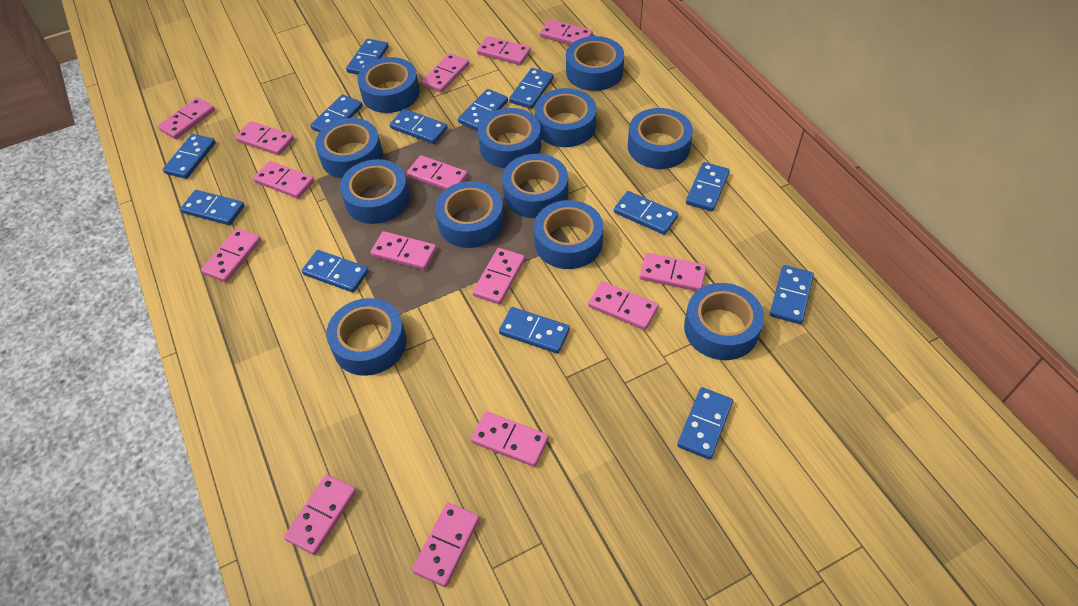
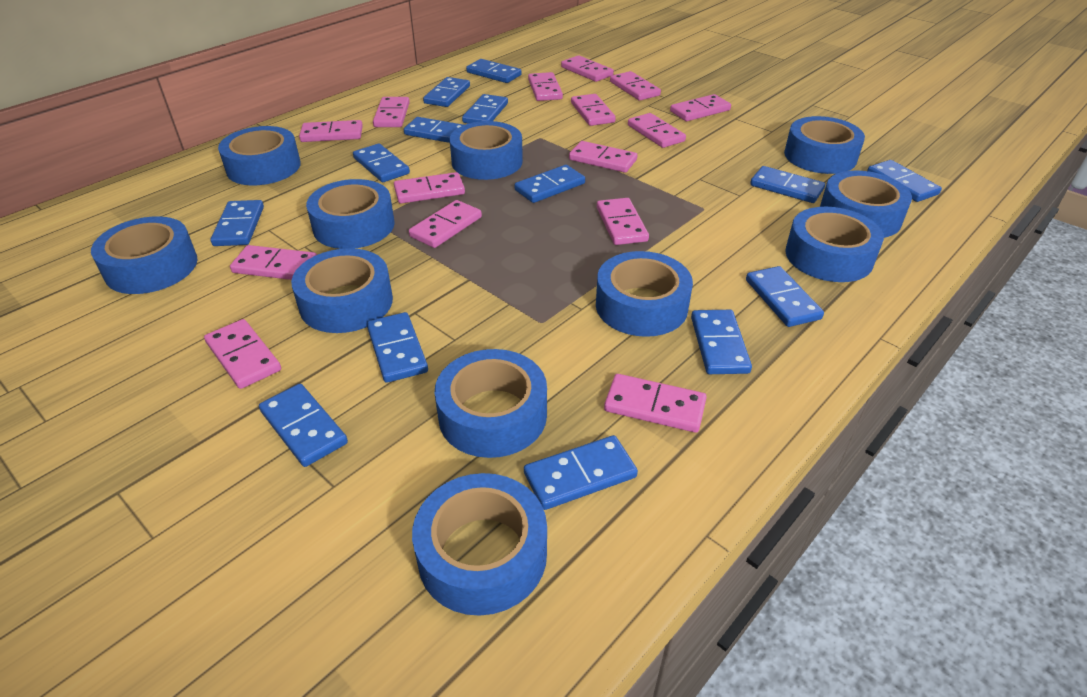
blue domino: [163,134,216,179] [180,190,244,225] [301,250,369,293] [310,95,363,132] [346,39,389,74] [390,109,448,144] [458,89,508,131] [499,307,570,354] [509,68,554,109] [614,191,678,235] [677,387,733,460] [686,162,730,211] [770,265,814,324] = 13 -> [210,200,264,246] [259,384,348,467] [353,144,410,182] [367,312,428,383] [404,117,463,143] [423,77,470,107] [462,94,508,124] [466,59,522,83] [514,165,585,203] [524,435,638,510] [691,310,752,374] [746,266,824,327] [750,166,825,203] [867,160,942,202] = 14
blue tape: [315,118,383,178] [326,298,406,376] [340,159,410,224] [357,57,420,113] [435,181,504,248] [478,108,541,168] [502,154,568,218] [534,200,603,269] [535,88,597,147] [566,36,624,91] [628,108,693,169] [684,283,764,360] = 12 -> [91,216,197,294] [218,126,301,185] [291,248,393,333] [306,179,395,249] [412,473,547,616] [434,349,547,458] [450,121,523,180] [596,251,693,337] [784,116,865,174] [785,207,884,282] [820,171,912,238] = 11

